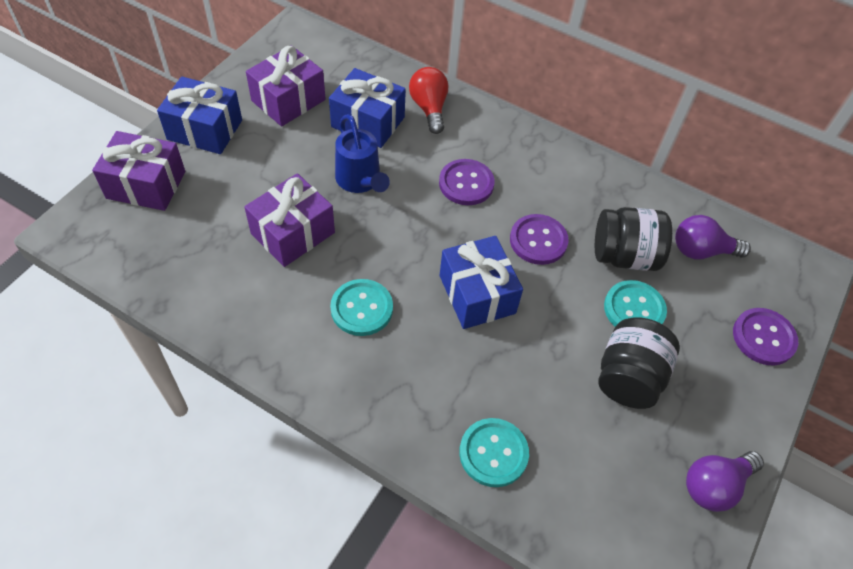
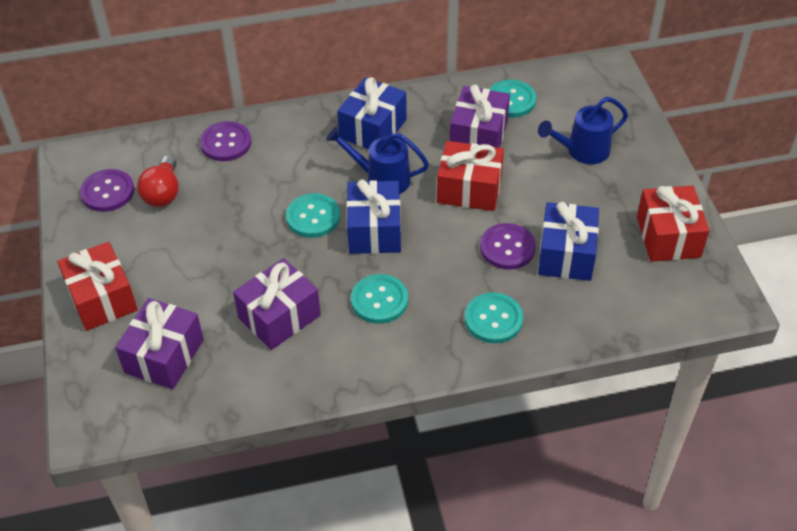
black jar: [595,207,672,271] [598,317,680,409] = 2 -> none = 0
blue watering can: [335,114,390,193] = 1 -> [326,127,429,194] [538,97,628,164] = 2
purple light bulb: [675,215,751,259] [686,451,764,512] = 2 -> none = 0
red gift: none = 0 -> [57,242,138,331] [437,141,504,211] [637,186,709,262] = 3
turquoise button: [330,279,393,336] [459,418,529,487] [604,280,667,326] = 3 -> [286,193,340,238] [351,274,408,324] [465,293,523,343] [489,80,536,118] = 4

